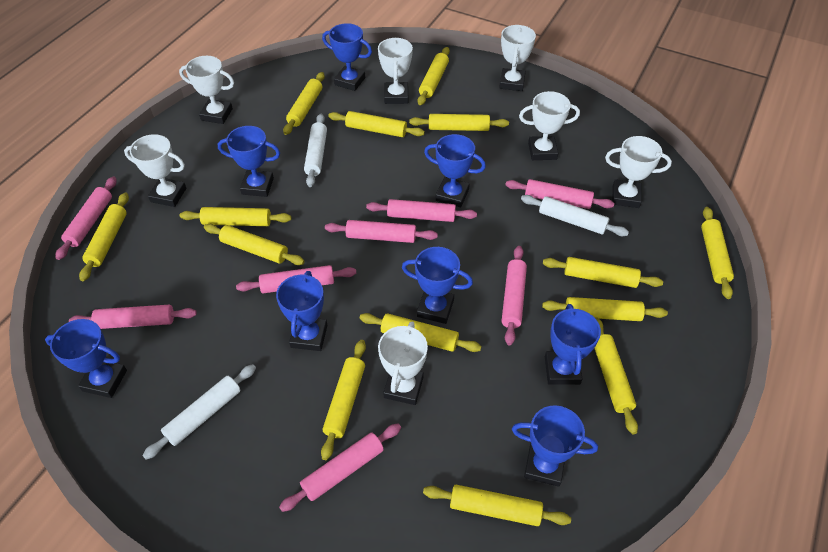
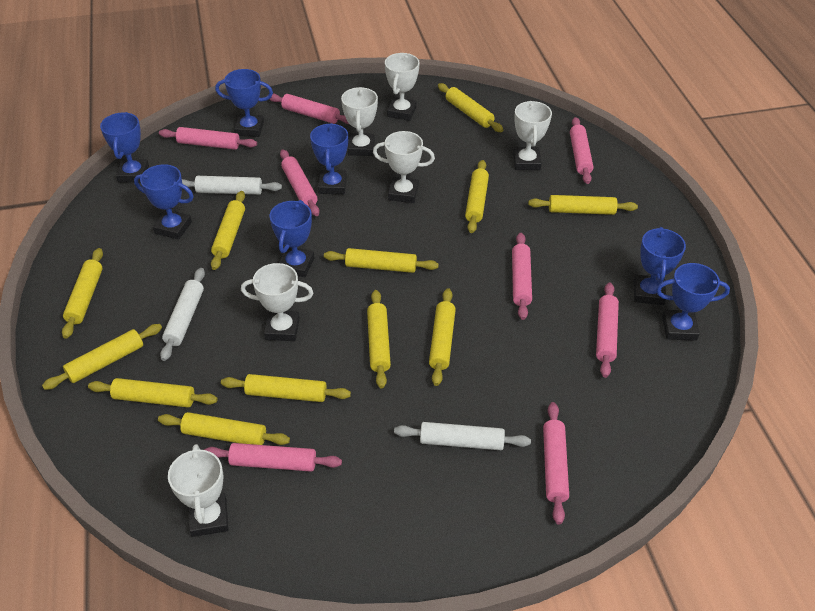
blue trophy: [45,319,127,398] [218,126,280,197] [276,271,327,351] [322,23,372,91] [402,247,473,324] [424,134,486,207] [512,405,598,487] [545,304,601,385] = 8 -> [100,112,149,183] [134,164,194,240] [215,69,273,137] [270,200,314,277] [310,123,348,194] [633,227,686,305] [656,263,730,341] = 7
white trophy: [124,134,186,207] [179,56,234,124] [378,38,413,104] [378,322,428,405] [499,25,536,91] [519,91,580,160] [605,136,672,208] = 7 -> [168,444,229,537] [241,263,313,341] [341,87,378,156] [373,131,435,203] [385,53,420,121] [513,101,552,170] = 6
yellow rolling pin: [79,192,129,281] [179,207,291,226] [204,224,305,265] [283,72,325,135] [321,340,366,460] [328,111,425,137] [360,313,482,352] [409,114,509,131] [418,47,450,105] [423,485,571,526] [542,297,668,321] [543,257,663,288] [595,317,638,434] [701,207,734,299] = 14 -> [42,324,162,390] [62,248,103,339] [88,378,218,407] [158,412,290,445] [211,191,245,270] [221,374,351,402] [324,248,439,273] [367,290,391,388] [429,288,456,386] [438,83,503,132] [465,160,489,233] [528,195,638,215] = 12

